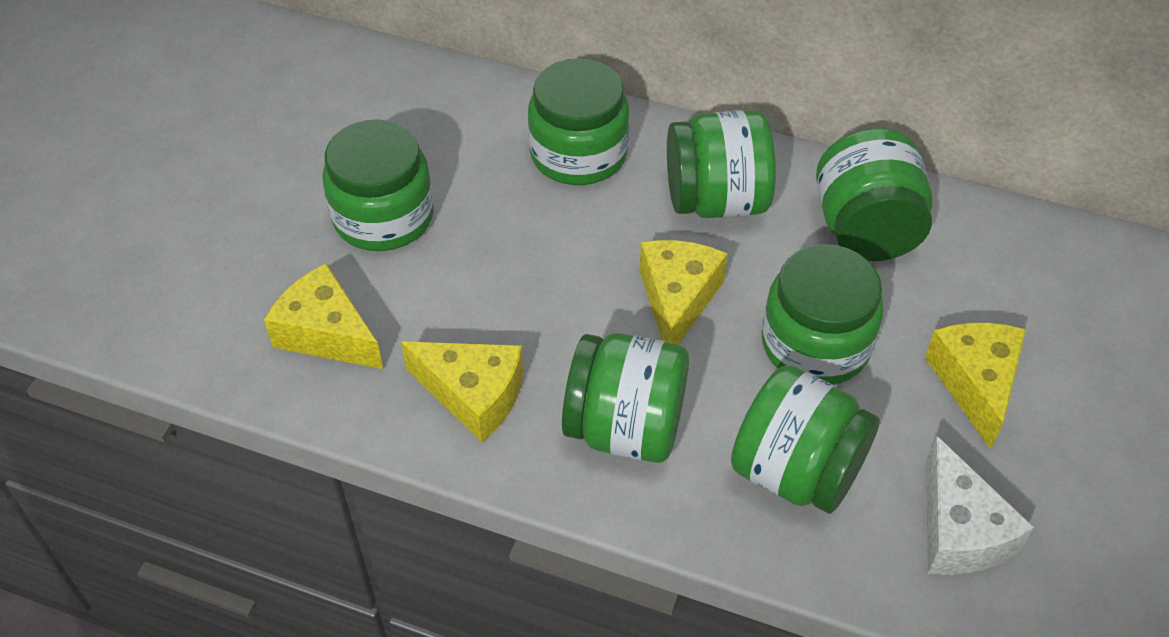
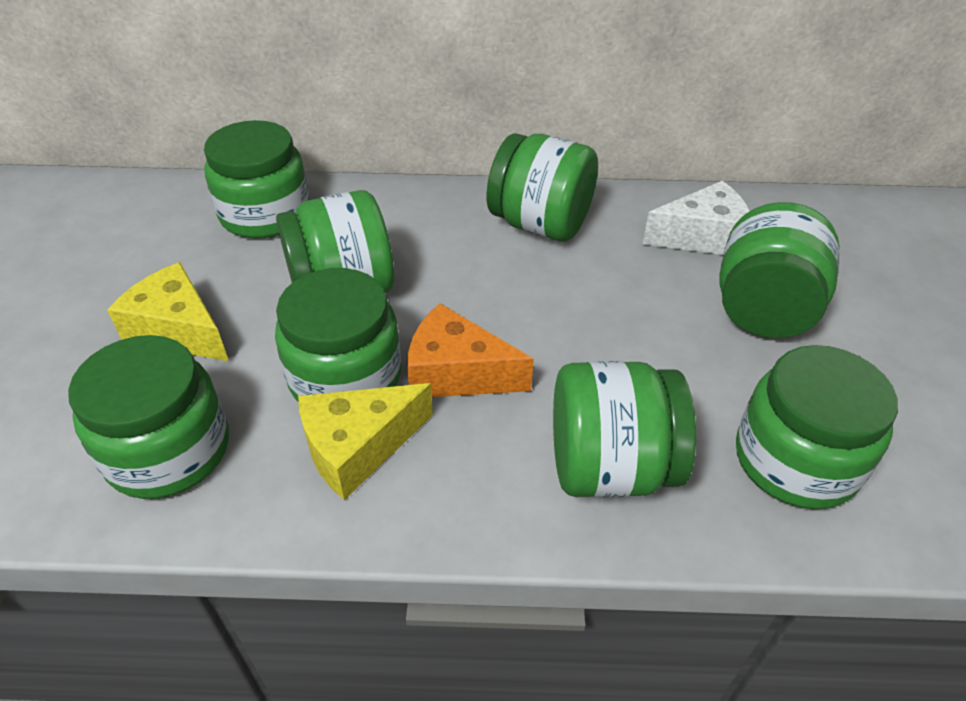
green jar: [322,119,434,251] [528,58,629,185] [562,333,689,463] [667,110,776,218] [731,365,880,514] [762,244,884,385] [816,128,932,261] = 7 -> [68,335,229,499] [204,120,310,239] [275,268,401,402] [276,190,394,293] [487,133,598,242] [553,361,696,498] [719,202,840,338] [736,345,898,509] = 8
orange cheese: none = 0 -> [407,303,534,397] = 1
yellow cheese: [264,263,383,369] [401,341,523,442] [639,240,728,344] [925,323,1026,449] = 4 -> [107,262,229,361] [298,383,433,500] = 2

